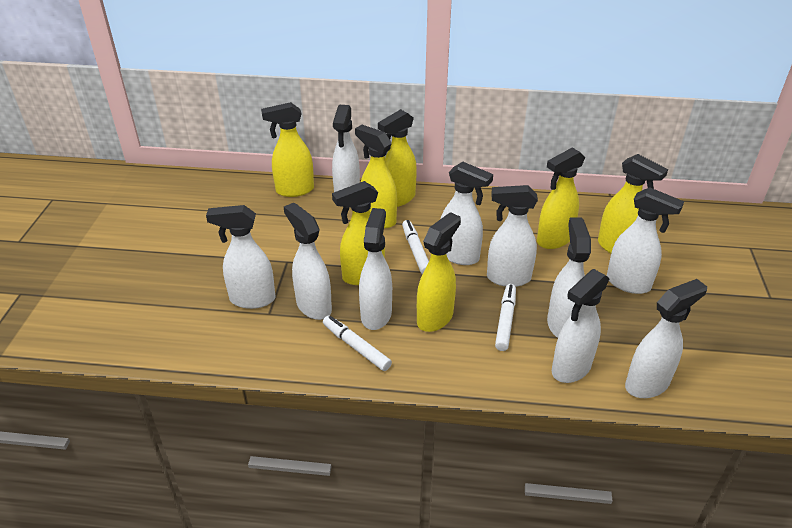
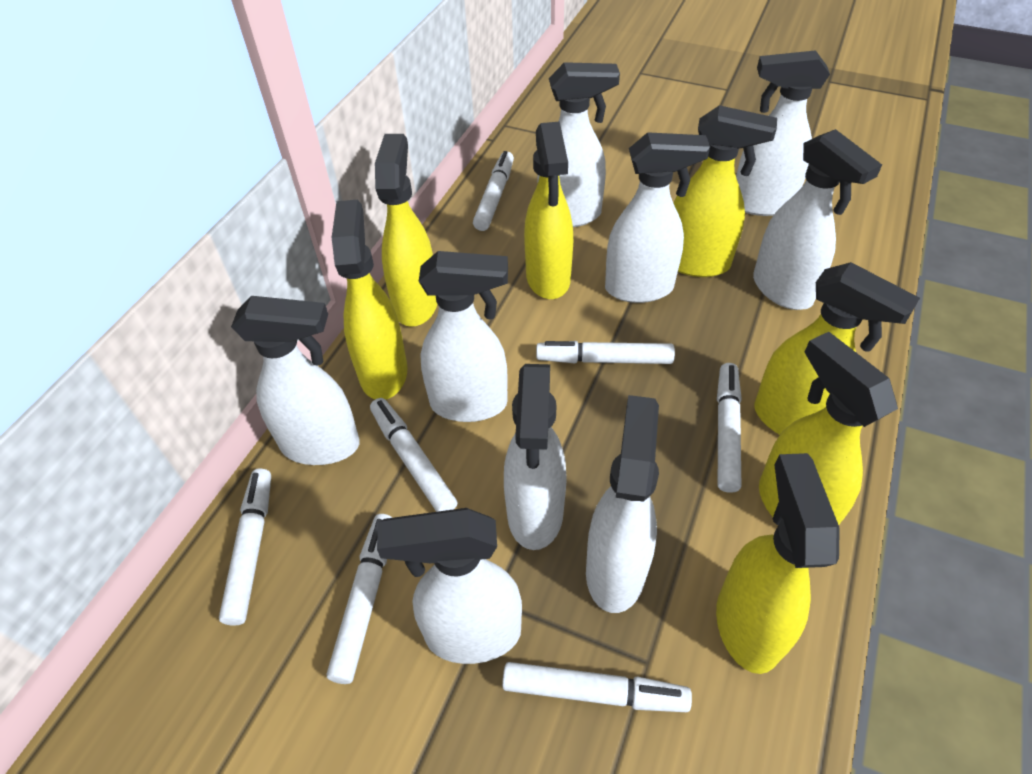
white marker: [323,316,392,371] [402,220,429,274] [495,284,516,351] = 3 -> [219,468,271,626] [326,514,392,684] [370,398,457,512] [473,151,514,231] [502,662,692,712] [536,341,675,364] [717,363,742,493] = 7
white spray bottle: [206,205,276,309] [284,203,332,320] [332,105,360,192] [359,208,392,330] [441,162,493,265] [487,185,538,287] [547,217,591,338] [552,269,610,383] [607,187,684,294] [625,279,707,398] = 10 -> [231,296,360,465] [377,508,522,664] [419,251,508,422] [504,364,567,550] [538,62,620,227] [586,395,659,613] [605,132,710,303] [736,50,830,216] [753,129,882,310] = 9

